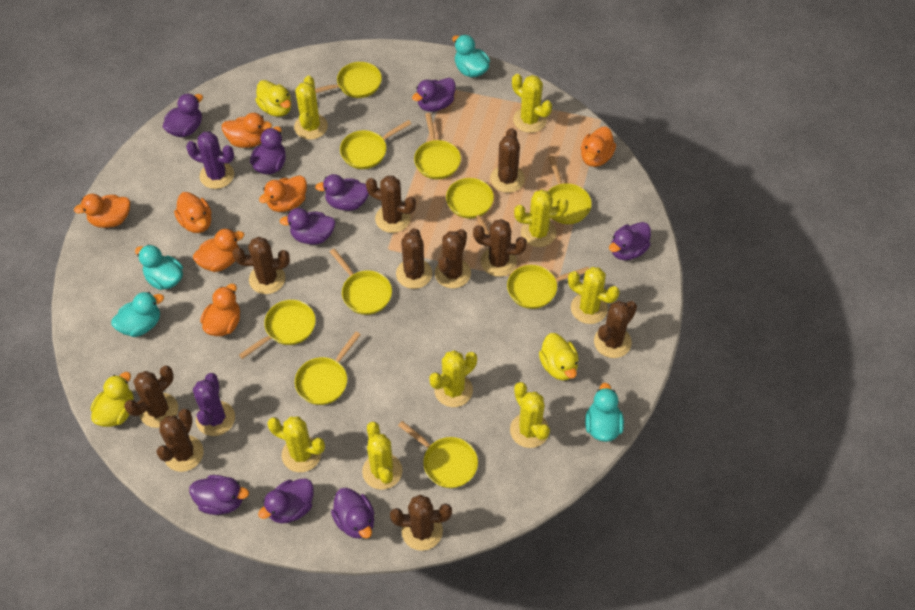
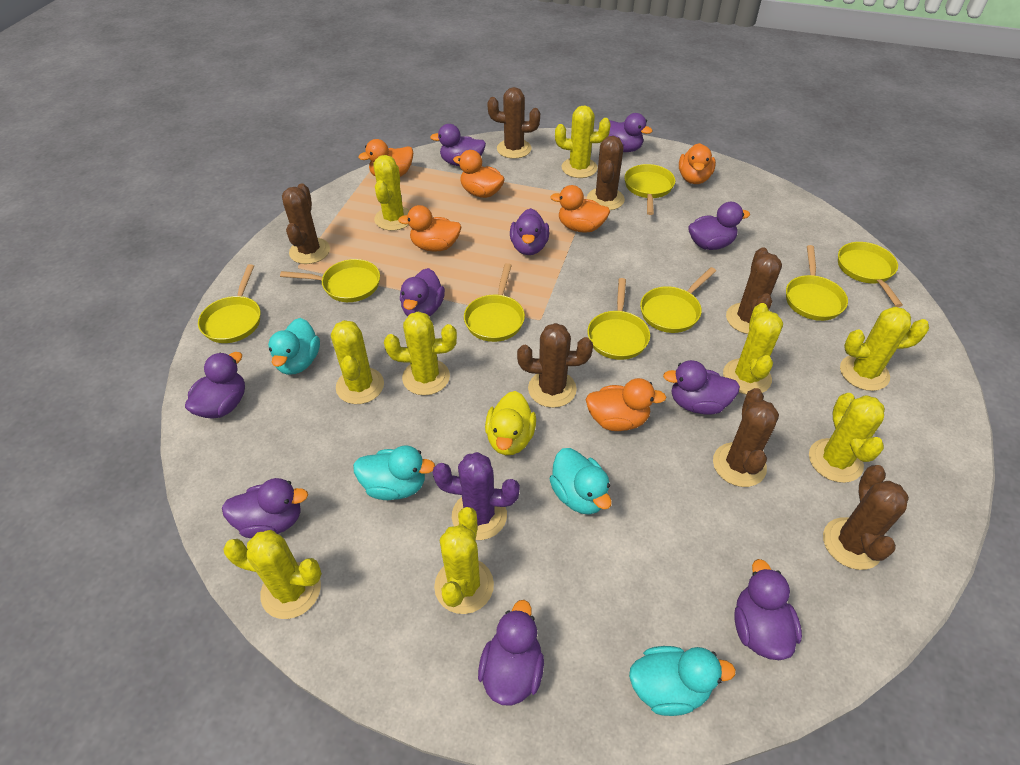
brown cactus: [124,365,178,428] [156,409,204,472] [233,237,290,294] [366,176,416,233] [390,494,452,551] [396,228,432,289] [435,229,471,288] [473,219,527,277] [490,128,525,193] [594,301,637,358] = 10 -> [282,183,330,264] [487,87,540,159] [517,323,593,408] [587,136,625,210] [713,388,779,487] [726,247,782,334] [823,465,909,570] = 7
orange duck: [74,194,130,228] [174,192,212,233] [193,229,244,272] [200,284,240,336] [222,113,272,148] [259,175,307,212] [581,127,616,167] = 7 -> [358,139,413,177] [398,205,461,252] [453,150,505,198] [550,185,610,233] [586,378,666,431] [679,143,716,184] = 6
purple cactus: [186,131,234,189] [193,373,235,436] = 2 -> [433,452,520,540] = 1
purple duck: [163,93,203,137] [189,475,249,515] [250,126,286,174] [258,479,314,523] [280,208,336,245] [315,174,369,211] [331,488,374,539] [412,78,456,112] [609,222,651,260] = 9 -> [185,352,245,419] [222,478,308,538] [400,268,445,317] [430,124,486,166] [478,600,544,706] [510,208,549,255] [609,113,653,152] [663,360,740,415] [688,202,750,250] [734,559,802,660] = 10
yellow cactus: [267,416,325,472] [294,76,328,140] [362,421,402,490] [429,350,477,407] [510,382,550,448] [512,74,552,133] [514,190,568,247] [568,267,620,324] = 8 -> [223,530,322,619] [331,320,384,404] [373,155,409,231] [384,311,457,395] [434,507,494,614] [555,105,611,178] [723,303,783,395] [809,393,885,483] [840,307,929,391] = 9
yellow duck: [91,372,134,427] [255,80,291,117] [539,333,579,381] = 3 -> [485,391,536,455] = 1
yellow pan: [239,300,316,359] [295,332,361,405] [315,62,382,98] [330,249,392,315] [340,120,411,169] [398,421,478,488] [414,113,461,179] [446,178,494,235] [507,265,589,309] [548,156,592,224] = 10 -> [198,264,261,343] [280,259,380,302] [464,263,525,342] [587,278,650,360] [624,164,675,215] [640,267,716,333] [786,245,848,321] [838,242,903,307] = 8

